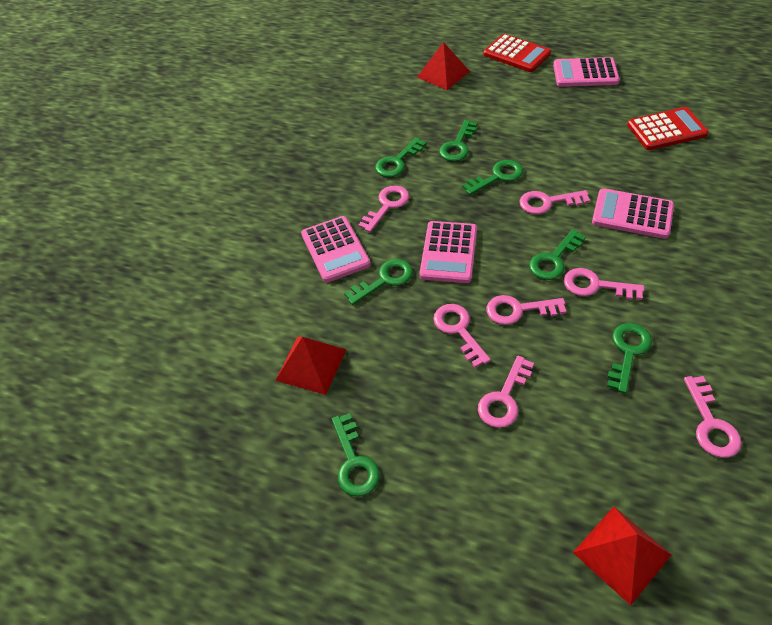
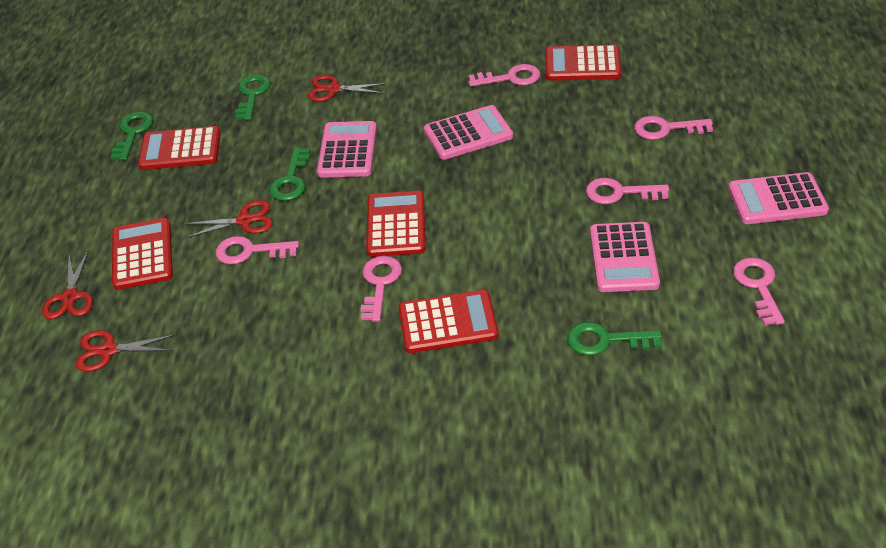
green key: [332,413,380,497] [344,259,413,305] [375,138,426,177] [439,120,477,161] [462,160,523,195] [529,229,586,280] [607,323,652,393] = 7 -> [111,111,153,161] [235,74,271,120] [269,147,310,201] [567,322,662,356] = 4
pink key: [358,185,409,232] [433,304,491,368] [478,356,534,428] [486,295,566,325] [519,190,590,214] [564,268,645,300] [684,376,742,458] = 7 -> [215,236,299,265] [361,256,402,322] [468,64,540,87] [586,178,669,204] [634,116,713,140] [733,257,785,326] = 6
red calculator: [483,34,551,72] [627,107,709,150] = 2 -> [112,218,173,290] [138,126,221,170] [366,191,425,257] [399,290,499,353] [545,45,621,81] = 5
red pyramid: [275,337,347,395] [417,42,470,90] [573,507,671,605] = 3 -> none = 0
red scissors: none = 0 -> [42,250,93,319] [76,330,175,372] [184,200,273,238] [308,75,387,101] = 4

